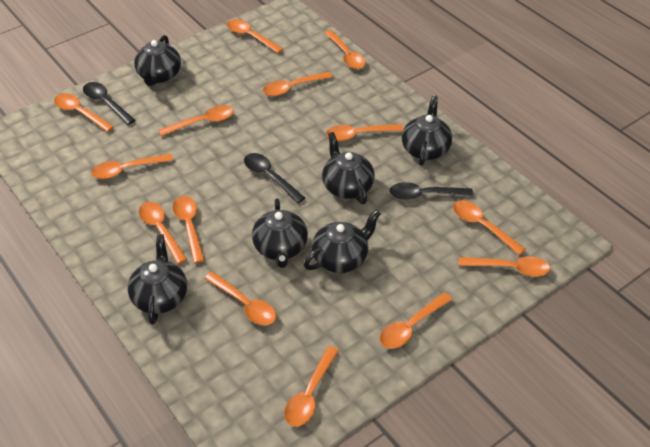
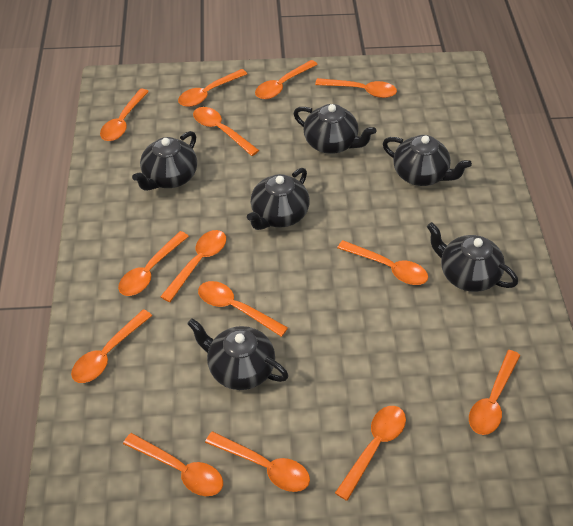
black spoon: [83,82,135,125] [244,153,305,203] [389,182,473,200] = 3 -> none = 0

